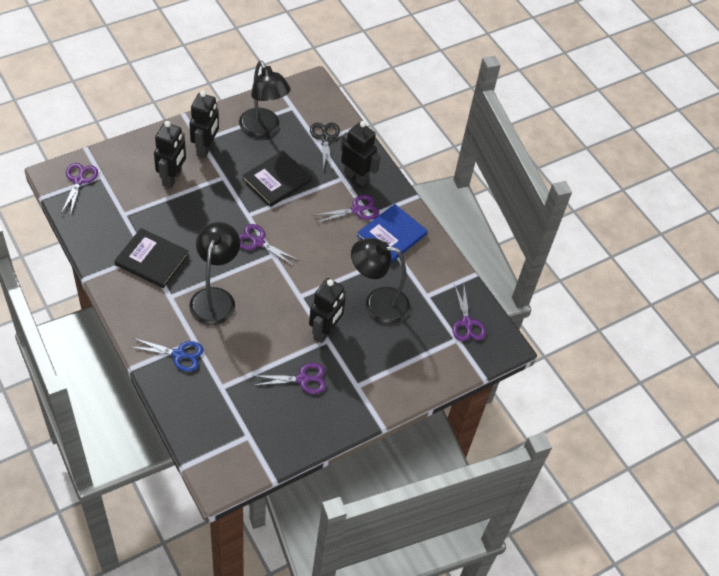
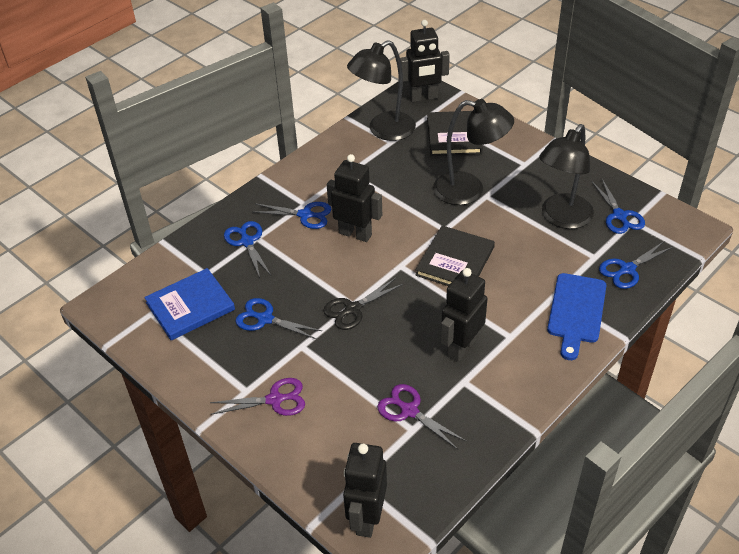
blue cutting board: none = 0 -> [547,273,606,360] = 1
blue scissors: [131,338,204,372] = 1 -> [224,221,271,278] [235,298,322,339] [254,202,332,229] [592,179,645,234] [599,241,673,289] = 5
purple scissors: [61,163,98,216] [239,224,298,266] [253,363,326,394] [313,195,379,223] [453,284,486,341] = 5 -> [210,378,305,416] [377,384,467,449] = 2

